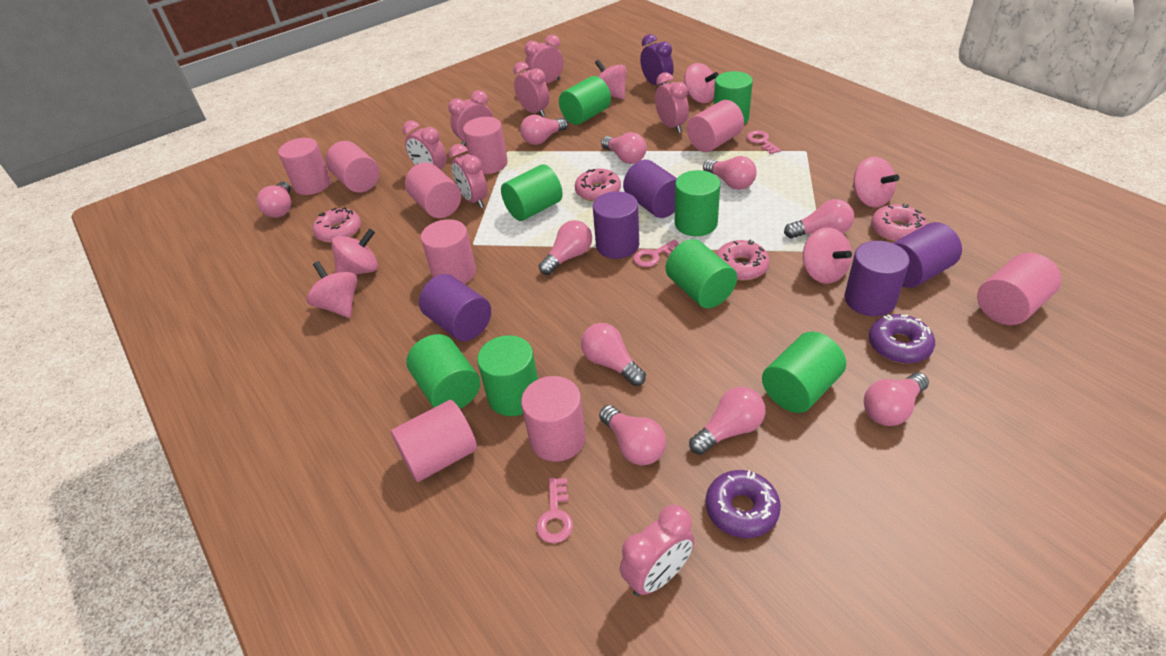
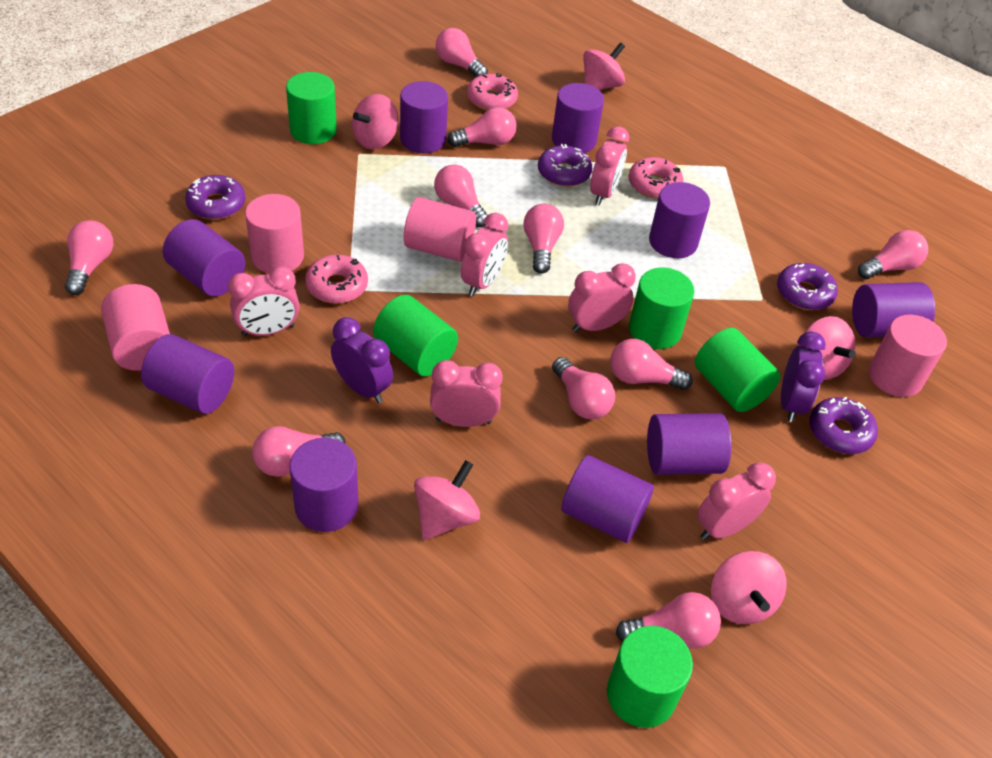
green cylinder: [406,334,480,409] [477,335,538,416] [501,164,563,221] [559,76,611,125] [666,239,737,308] [675,170,720,236] [714,71,753,124] [762,331,846,413] = 8 -> [286,72,337,144] [373,295,458,376] [607,626,693,728] [629,267,694,349] [695,328,780,412] = 5
pink clock: [403,120,447,170] [448,90,493,146] [449,144,488,208] [513,62,549,117] [525,35,563,84] [620,505,695,596] [655,72,689,133] = 7 -> [228,266,300,336] [430,360,503,427] [461,213,508,296] [568,263,636,332] [590,126,629,205] [697,462,776,540] = 6
pink cylinder: [278,138,331,195] [326,141,380,193] [391,400,477,482] [405,162,461,218] [421,219,476,284] [463,117,508,174] [521,376,586,462] [687,100,744,152] [977,253,1061,325] = 9 -> [101,284,170,371] [245,194,304,273] [404,197,476,262] [869,315,947,397] = 4
pink donut: [313,207,361,243] [575,169,621,202] [716,240,770,281] [871,203,927,242] = 4 -> [305,255,368,304] [467,73,518,110] [628,157,683,199] = 3
pink key: [536,478,573,543] [633,239,679,267] [746,130,781,154] = 3 -> none = 0
pink spinning top: [306,261,357,318] [331,229,378,275] [595,60,627,100] [684,63,719,103] [803,227,852,284] [852,157,900,207] = 6 -> [352,94,398,149] [414,460,480,540] [583,43,625,90] [711,551,787,624] [800,316,856,380] = 5
purple clock: [640,34,674,85] = 1 -> [331,317,393,403] [781,331,826,422] = 2
purple cylinder: [419,274,491,341] [593,191,639,259] [623,160,677,218] [844,241,910,316] [893,222,962,288] = 5 -> [141,334,234,414] [163,219,245,296] [289,438,359,532] [400,81,448,153] [552,83,604,153] [561,455,654,543] [647,413,731,475] [649,182,710,258] [852,282,935,338] = 9
purple donut: [706,470,781,538] [869,314,935,364] = 2 -> [185,175,246,220] [538,144,592,187] [777,263,838,310] [810,397,878,454] = 4

